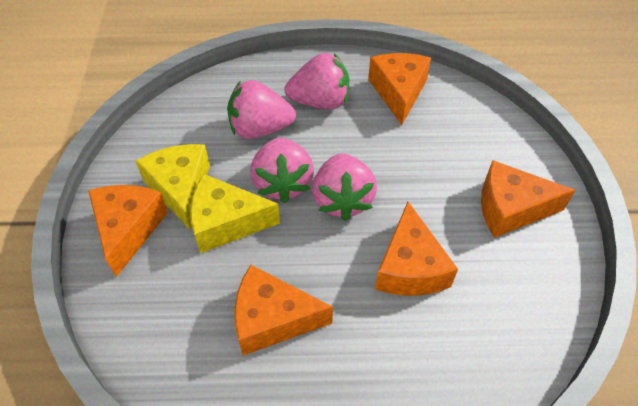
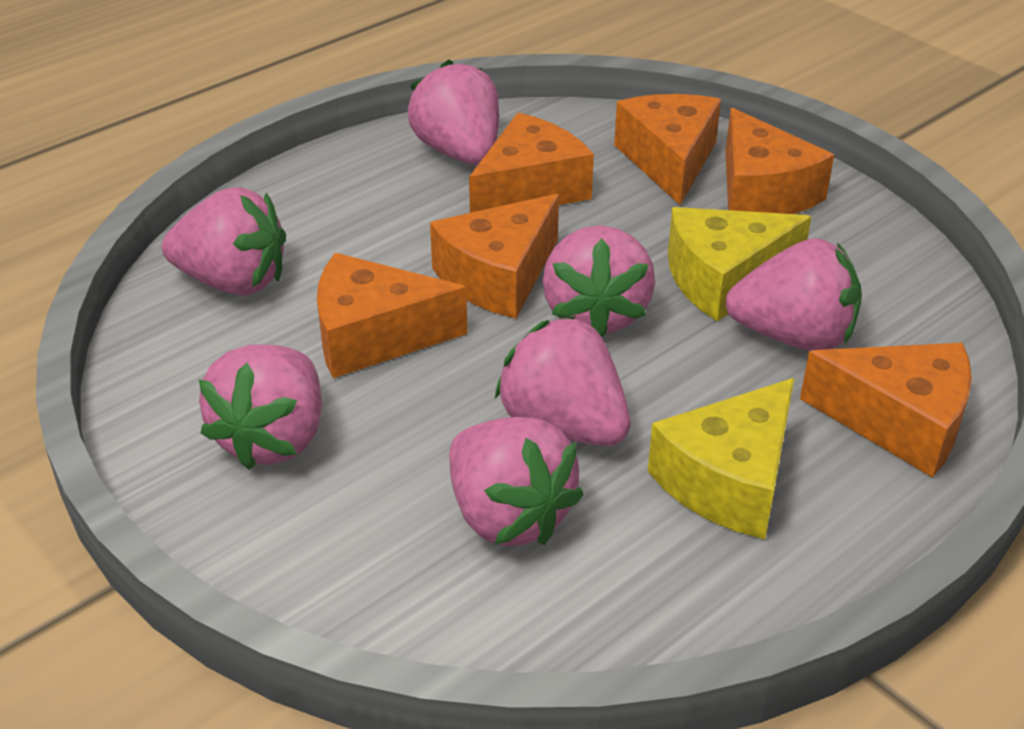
orange cheese: [88,185,168,277] [235,265,333,356] [368,53,431,125] [375,202,458,296] [481,160,576,238] = 5 -> [317,253,468,378] [430,194,559,319] [469,113,594,213] [614,94,721,205] [725,108,834,214] [800,343,972,478] = 6
pink strawberry: [227,80,296,139] [250,138,314,203] [284,53,349,110] [312,153,377,221] = 4 -> [162,187,286,296] [199,344,322,470] [408,59,499,165] [449,417,584,546] [495,316,630,446] [543,225,655,337] [725,238,862,351] = 7

